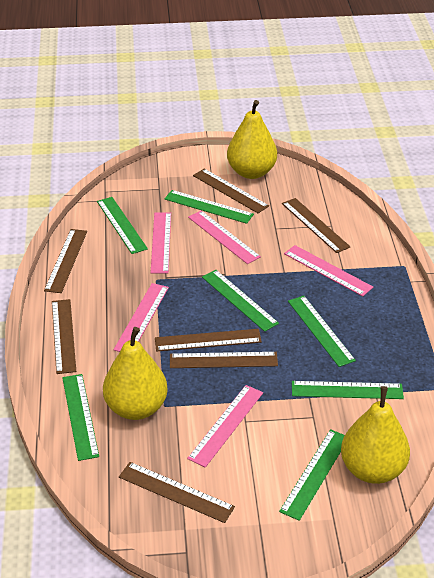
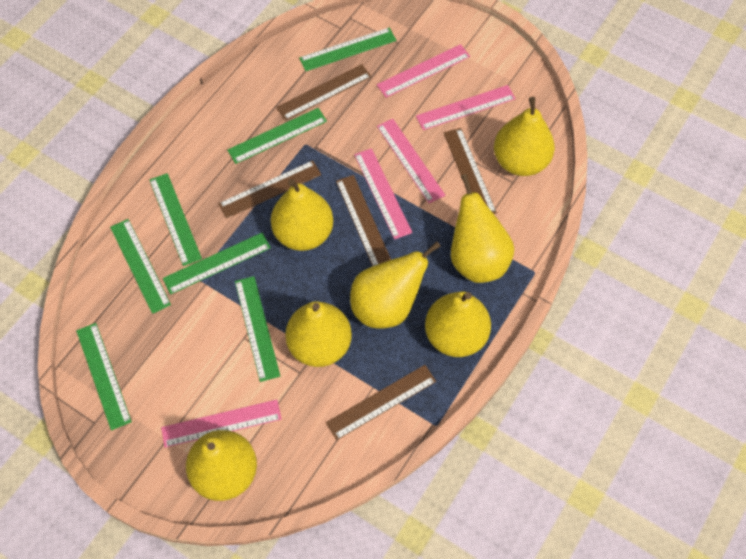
brown ruler: [44,229,87,293] [52,299,76,374] [119,462,235,523] [155,329,262,352] [170,352,278,368] [193,169,269,213] [282,198,351,253] = 7 -> [218,160,321,219] [276,64,371,121] [326,365,436,440] [336,175,391,266] [444,128,497,214] = 5
yellow pear: [103,327,168,420] [227,100,277,179] [341,386,410,484] = 3 -> [186,430,257,501] [271,179,333,251] [285,301,352,367] [350,241,441,328] [425,291,491,357] [451,174,514,283] [494,97,555,176] = 7

